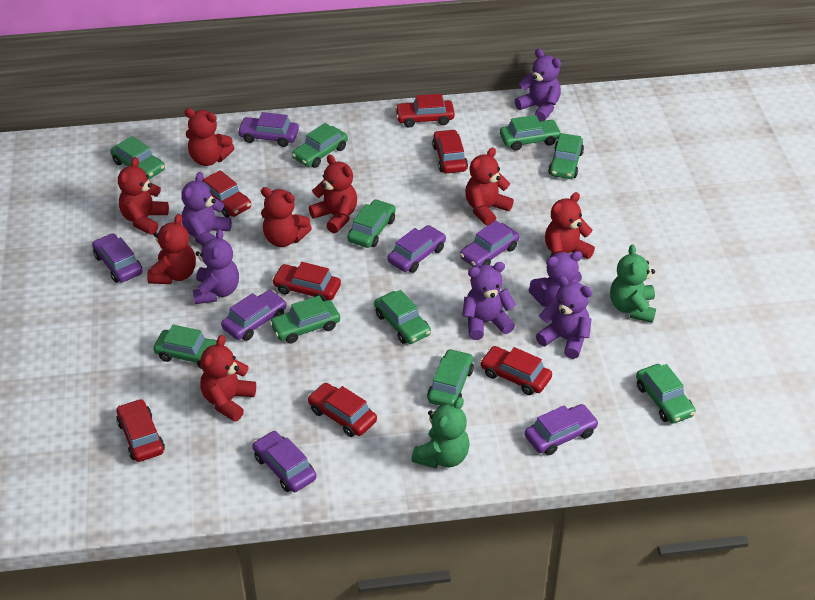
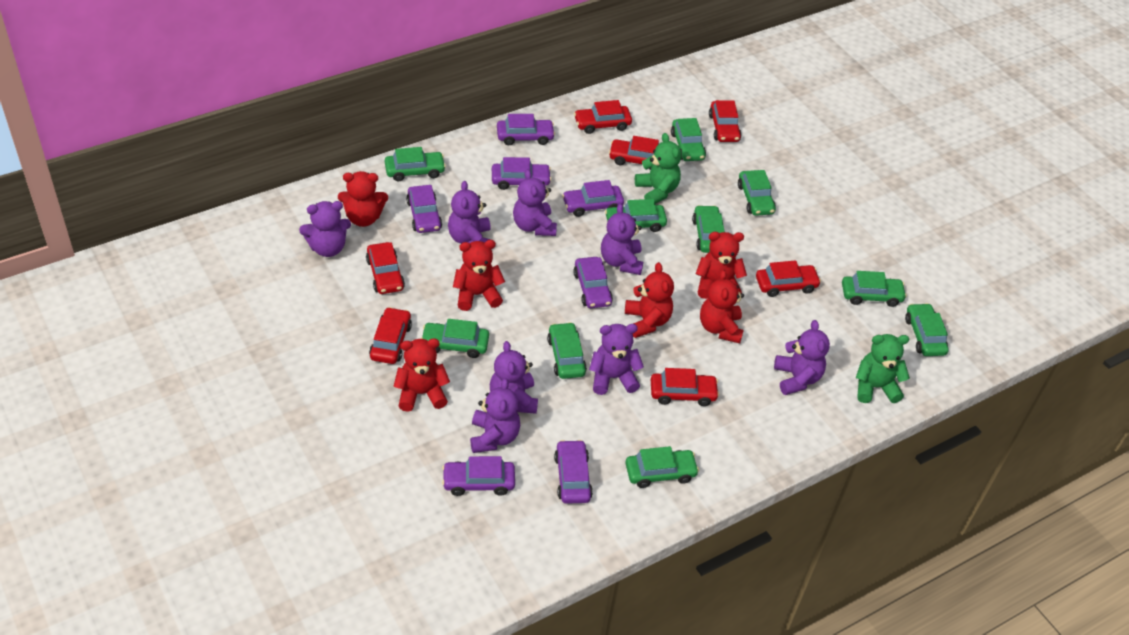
purple teddy bear: [181,172,232,245] [193,229,239,304] [462,262,516,340] [515,49,561,121] [529,251,582,307] [536,276,592,359] = 6 -> [299,201,351,257] [448,181,491,244] [470,378,520,453] [490,341,538,414] [513,169,557,236] [589,324,644,395] [601,204,643,275] [774,320,830,395] = 8
red teddy bear: [118,157,169,235] [147,214,196,284] [184,108,234,166] [200,335,256,422] [261,187,312,247] [309,155,357,233] [465,147,514,226] [545,192,595,259] = 8 -> [338,171,388,227] [393,338,450,412] [453,240,505,311] [625,262,674,338] [696,232,747,299] [700,270,744,343] = 6

